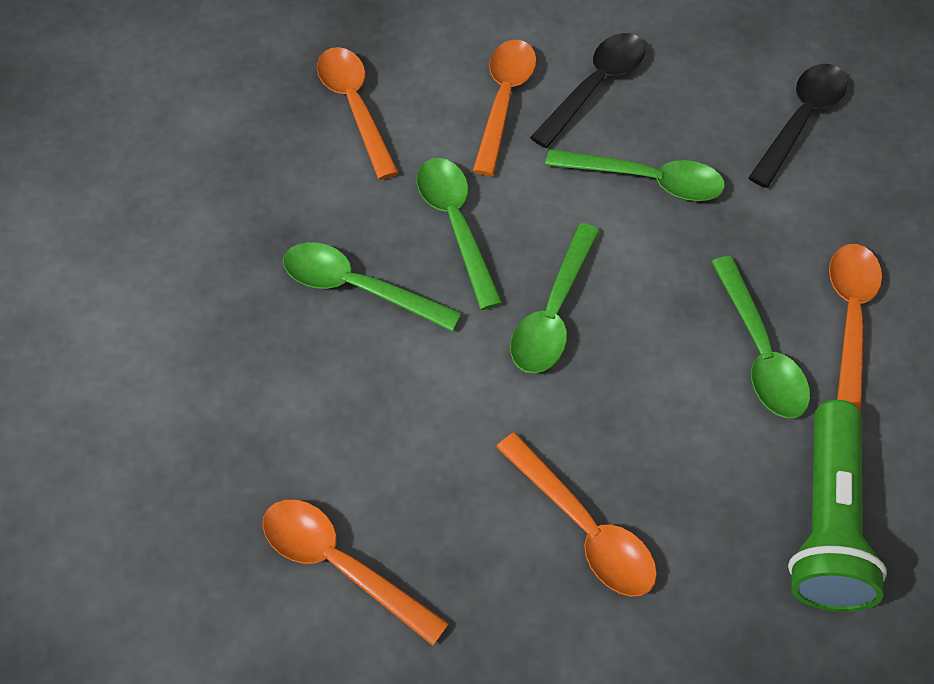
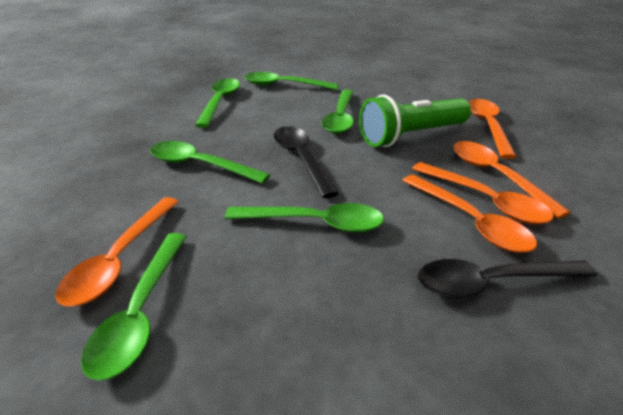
green spoon: [283,242,462,332] [416,158,502,310] [510,223,600,373] [545,149,725,201] [711,256,810,418] = 5 -> [81,233,187,381] [150,141,270,184] [195,78,240,128] [225,203,384,233] [244,72,339,90] [322,90,354,134] = 6

